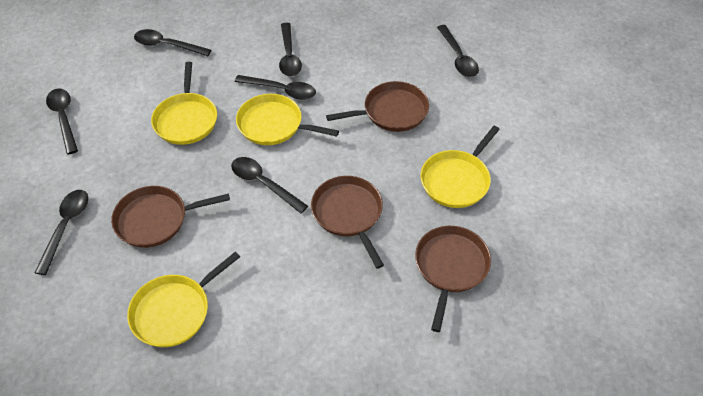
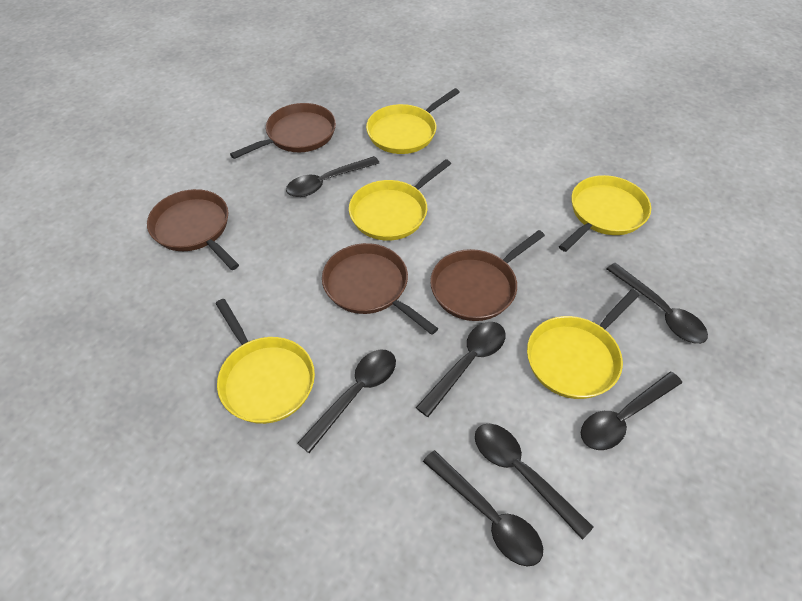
yellow pan: [127,252,240,347] [151,62,217,145] [236,94,339,145] [421,126,500,208] = 4 -> [216,299,315,424] [349,159,451,240] [366,88,460,154] [527,289,639,399] [559,175,651,252] = 5

